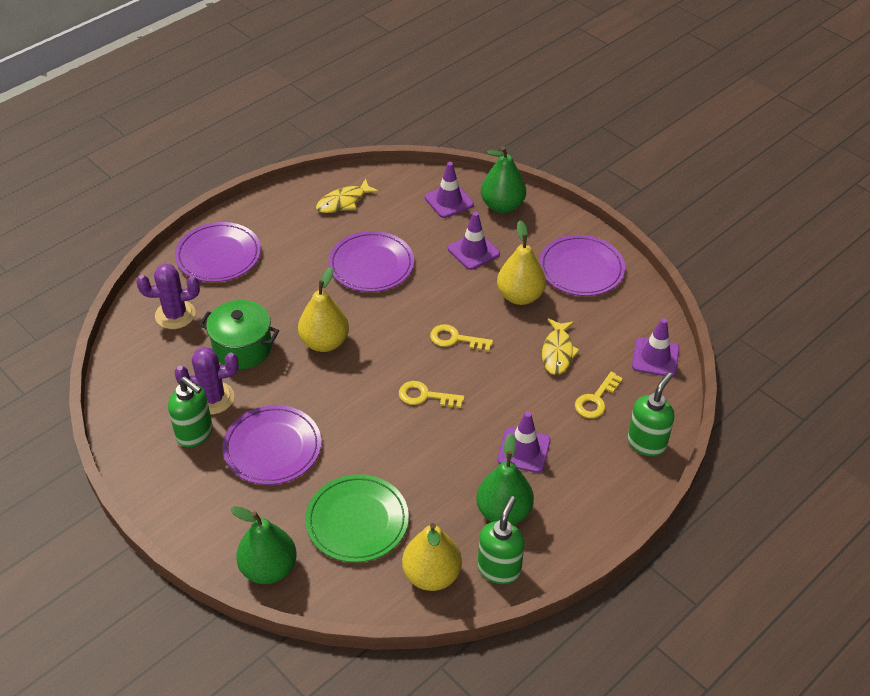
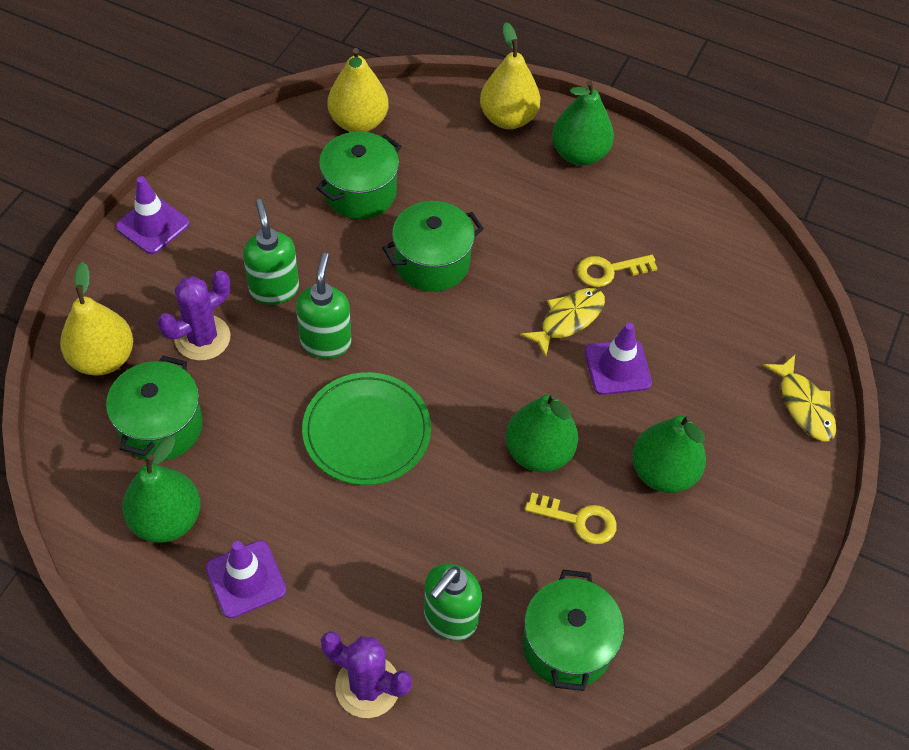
green pear: [231,506,297,584] [476,433,534,525] [481,146,526,213] = 3 -> [122,436,200,543] [506,393,578,472] [552,80,614,166] [632,415,706,493] = 4
green pot: [199,300,279,369] = 1 -> [106,356,203,461] [316,132,401,219] [382,201,484,292] [523,570,624,691] = 4
purple plate: [175,222,261,282] [222,405,321,485] [328,231,414,292] [539,235,625,296] = 4 -> none = 0
purple traffic cone: [425,162,474,218] [448,212,500,270] [497,411,550,473] [632,318,679,377] = 4 -> [116,176,190,254] [206,540,286,618] [585,323,652,395] = 3
yellow key: [399,381,465,408] [430,324,493,351] [575,372,623,418] = 3 -> [525,493,617,544] [577,255,658,287] = 2

